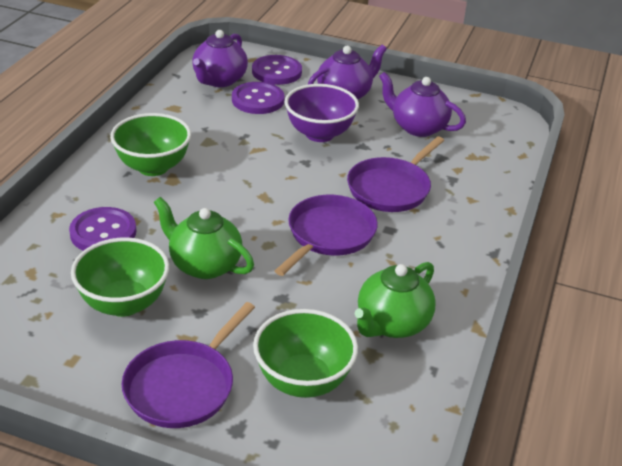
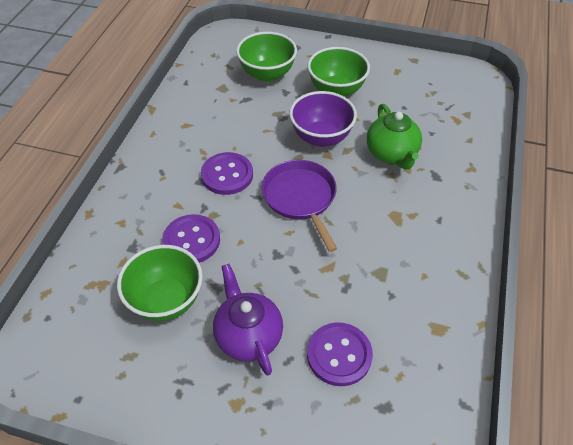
green teapot: [154,197,254,279] [355,262,436,338] = 2 -> [367,104,422,170] = 1
purple pan: [122,302,255,428] [275,195,378,276] [347,136,444,212] = 3 -> [262,160,337,252] = 1
purple teapot: [192,30,248,87] [308,45,387,99] [379,72,466,137] = 3 -> [213,264,283,376] = 1

